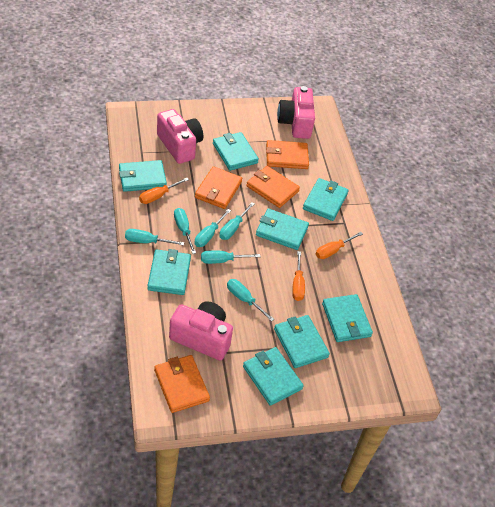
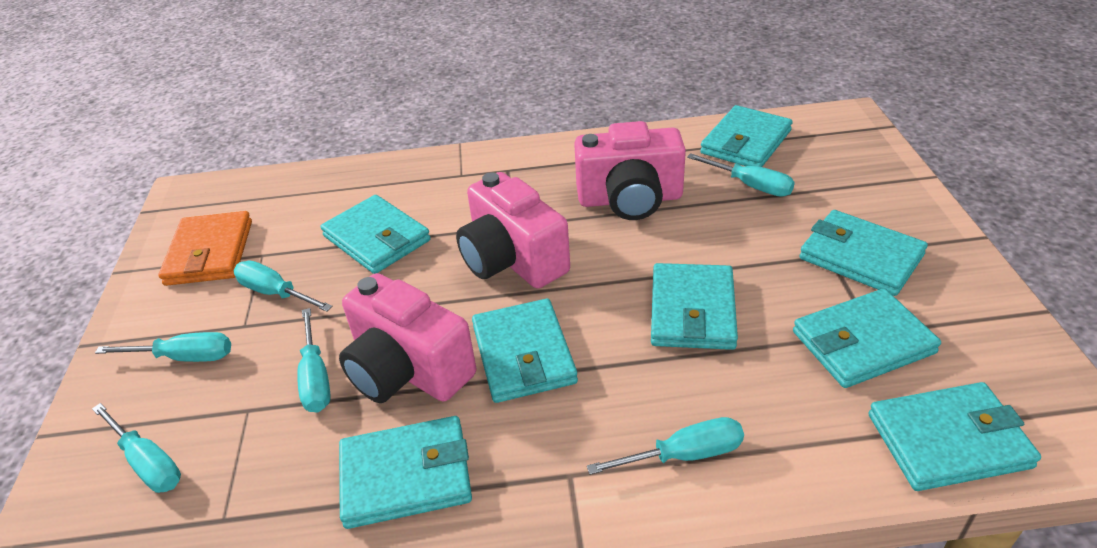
orange screwdriver: [139,178,189,204] [292,251,305,301] [316,232,363,259] = 3 -> none = 0
orange wallet: [154,355,210,413] [195,166,242,209] [246,166,300,208] [266,140,309,169] = 4 -> [158,211,252,286] = 1

